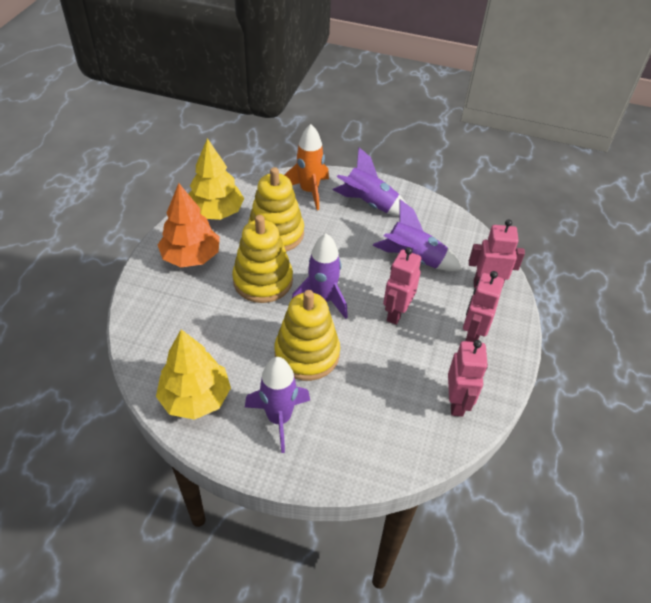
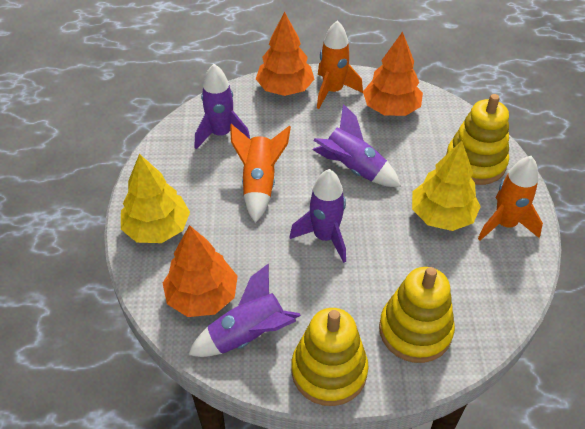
orange rocket: [284,124,329,210] = 1 -> [230,124,291,223] [317,20,363,109] [478,156,543,240] = 3
orange tree: [158,183,220,267] = 1 -> [163,225,238,317] [256,11,314,96] [363,31,423,116] = 3
pink robot: [383,247,421,325] [448,340,488,417] [463,271,504,342] [469,219,525,288] = 4 -> none = 0

